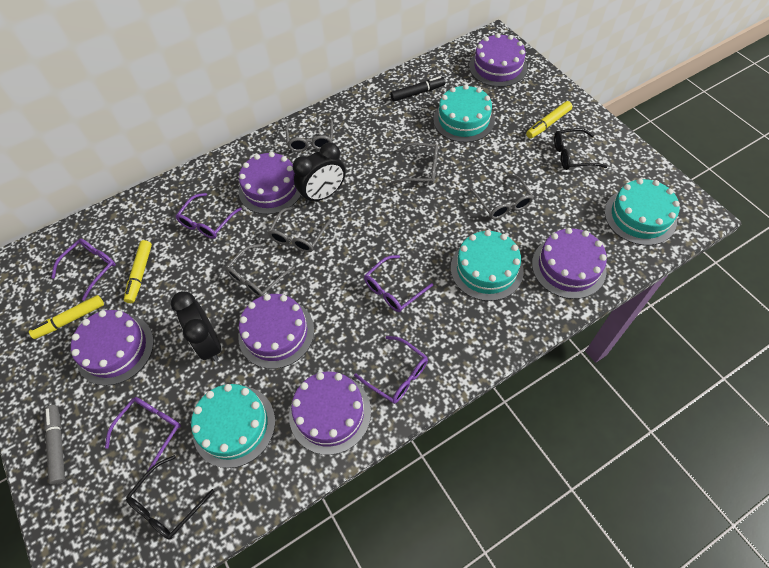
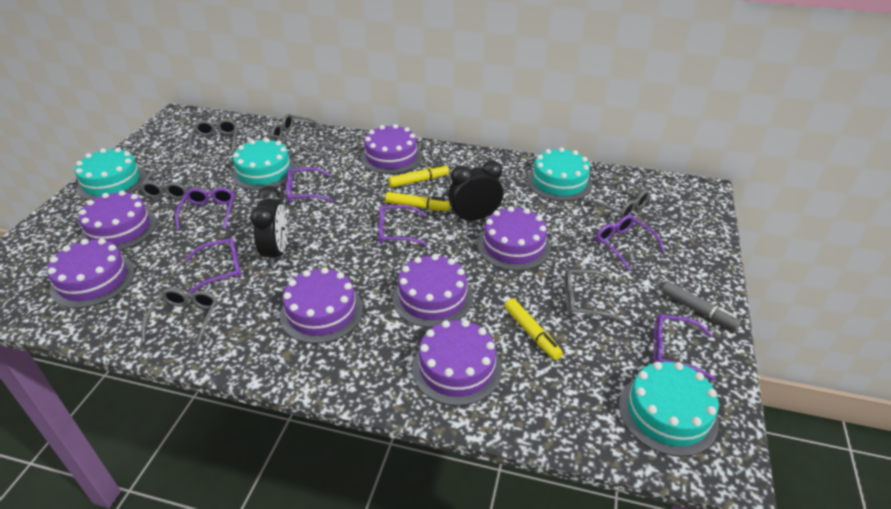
black glasses: [126,455,215,539] [554,128,607,170] = 2 -> none = 0
black marker: [390,76,445,101] = 1 -> none = 0
grey glasses: [225,244,295,297] [268,206,332,252] [286,119,333,152] [391,143,438,184] [470,174,534,219] = 5 -> [140,171,204,199] [141,288,218,347] [188,119,237,155] [271,114,325,151] [564,269,624,322] [584,181,649,219] = 6
purple cake: [71,310,154,386] [238,294,314,369] [239,152,301,214] [289,372,371,455] [469,33,527,87] [532,228,607,299] = 6 -> [47,239,135,308] [79,191,157,250] [280,267,363,344] [361,124,422,174] [393,254,473,328] [412,320,502,406] [477,206,551,271] = 7
purple glasses: [51,238,116,301] [105,397,181,476] [175,193,242,239] [354,336,428,404] [364,255,433,312] = 5 -> [175,188,235,230] [185,238,241,294] [286,167,333,203] [379,205,428,246] [596,215,665,271] [654,314,716,381] = 6

